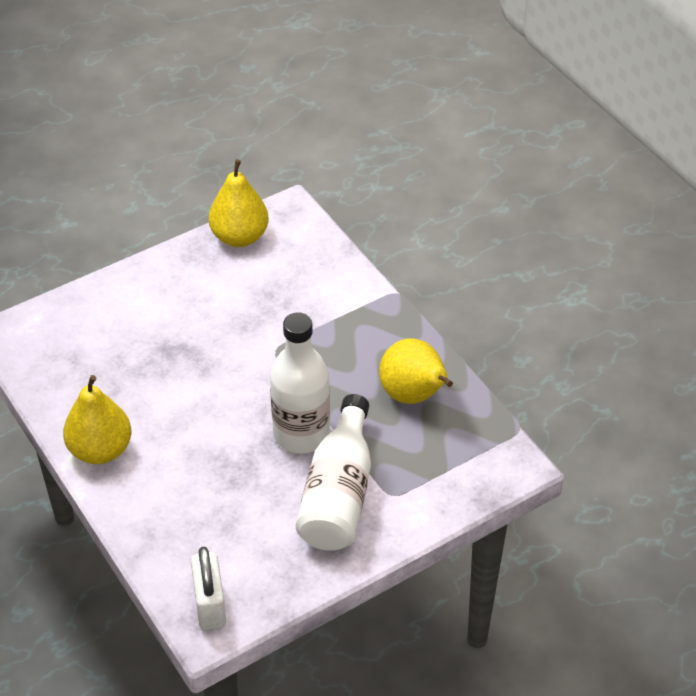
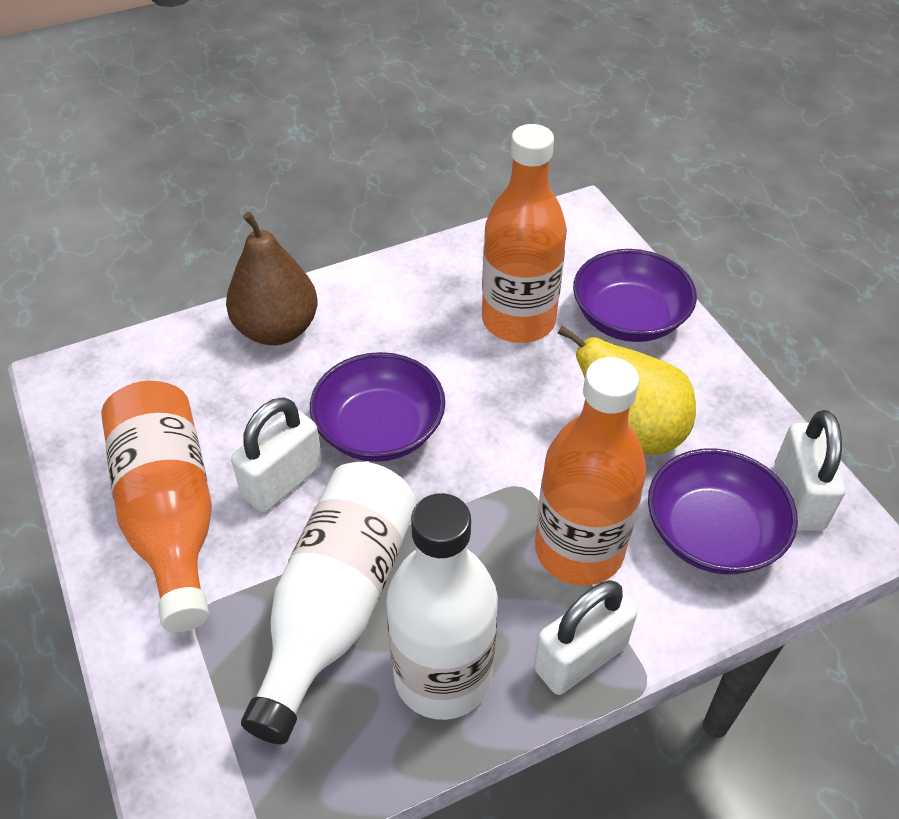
brown pear: none = 0 -> [226,212,318,345] = 1
orange bottle: none = 0 -> [101,381,212,632] [482,124,567,343] [535,357,646,585] = 3
purple bowl: none = 0 -> [310,352,445,462] [573,249,697,342] [648,448,798,574] = 3
white padlock: [191,547,226,630] = 1 -> [231,397,323,512] [534,580,637,695] [774,410,845,531] = 3
yellow pear: [63,375,131,464] [208,159,269,247] [379,338,453,404] = 3 -> [557,326,696,455] = 1

